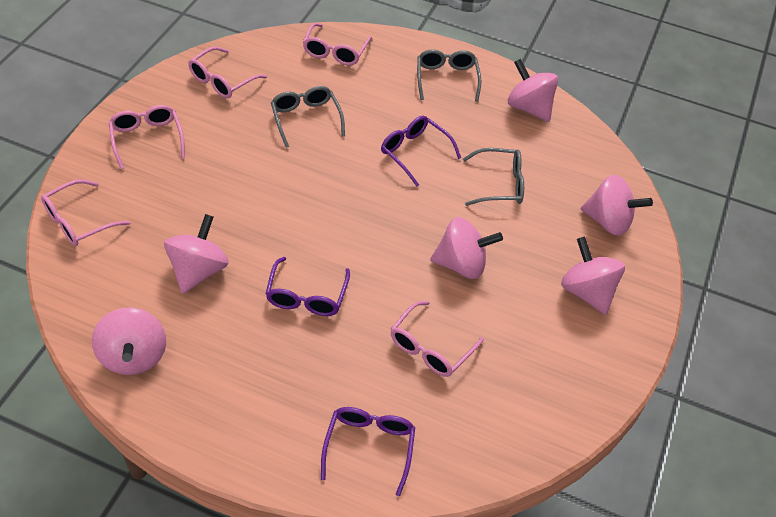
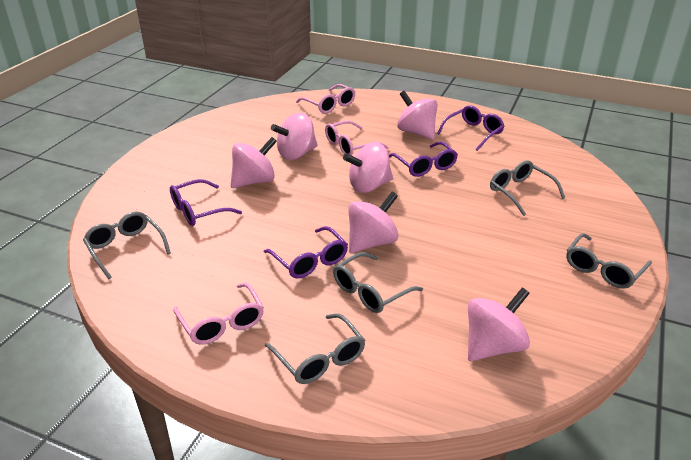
grey glasses: [271,86,345,148] [417,49,481,102] [463,148,524,206] = 3 -> [83,212,171,279] [265,313,365,384] [333,252,423,313] [490,160,565,216] [566,233,652,289] = 5
pink glasses: [41,179,130,246] [109,105,185,169] [188,47,267,98] [303,23,372,66] [391,301,484,377] = 5 -> [173,283,264,345] [296,84,355,114] [325,120,389,156] = 3
purple glasses: [265,257,350,316] [321,407,415,496] [381,116,461,187] = 3 -> [170,179,242,226] [264,226,348,278] [389,142,458,177] [437,105,504,151] = 4

